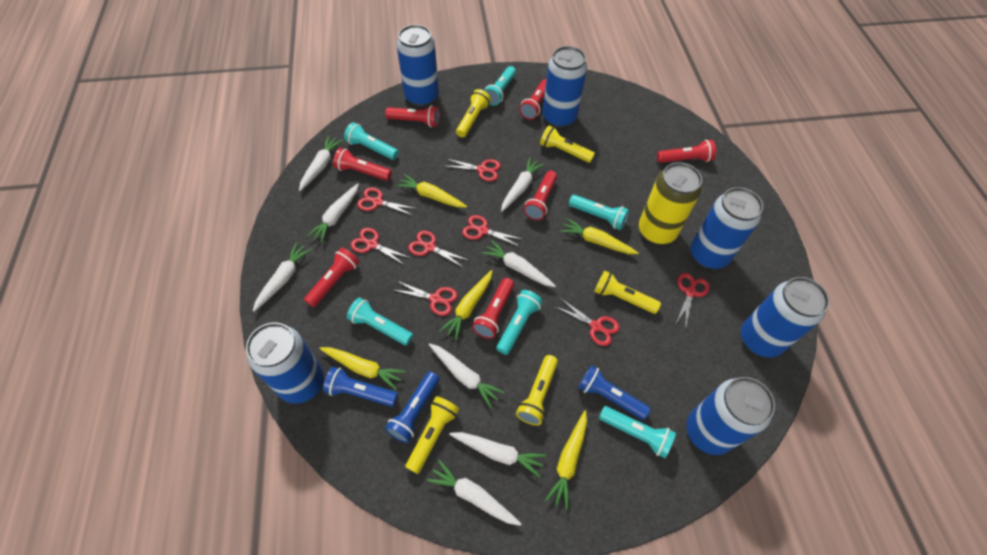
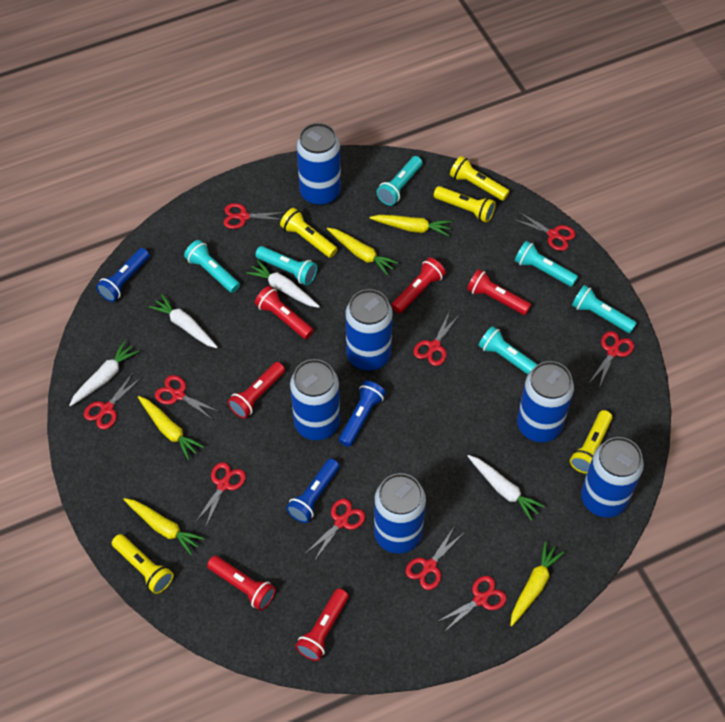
red flashlight: [304,248,359,307] [333,148,392,181] [385,105,440,127] [472,278,514,339] [519,79,546,120] [524,171,557,220] [657,140,716,163] = 7 -> [207,556,276,611] [228,362,285,419] [255,286,314,339] [295,588,349,661] [391,258,446,313] [467,269,531,315] = 6
red scissors: [351,228,410,265] [357,187,417,215] [394,281,458,316] [408,230,469,268] [445,159,501,181] [462,215,522,246] [556,298,620,346] [675,273,710,330] = 8 -> [84,373,142,429] [155,375,220,419] [195,462,246,526] [224,203,286,229] [306,499,365,561] [406,527,464,590] [413,311,460,366] [437,576,507,632] [513,212,576,251] [589,331,634,387] = 10
white carrot: [253,242,312,312] [299,136,343,191] [307,184,359,243] [427,460,521,526] [429,343,504,408] [449,432,546,477] [482,240,556,287] [501,157,544,211] = 8 -> [69,341,139,406] [149,294,218,348] [246,260,320,308] [468,455,545,521] = 4
yellow can: [639,162,702,245] = 1 -> none = 0

